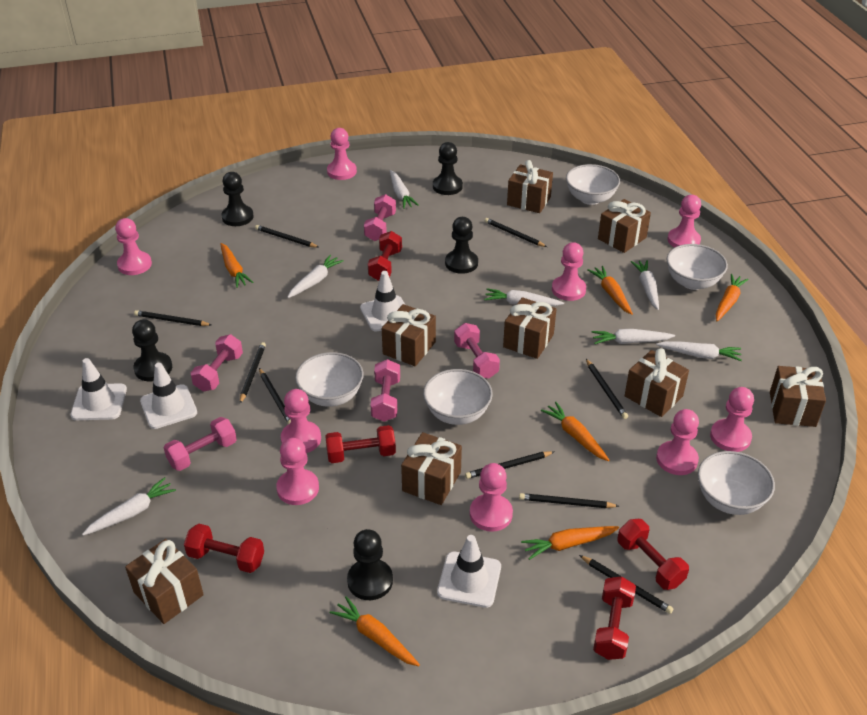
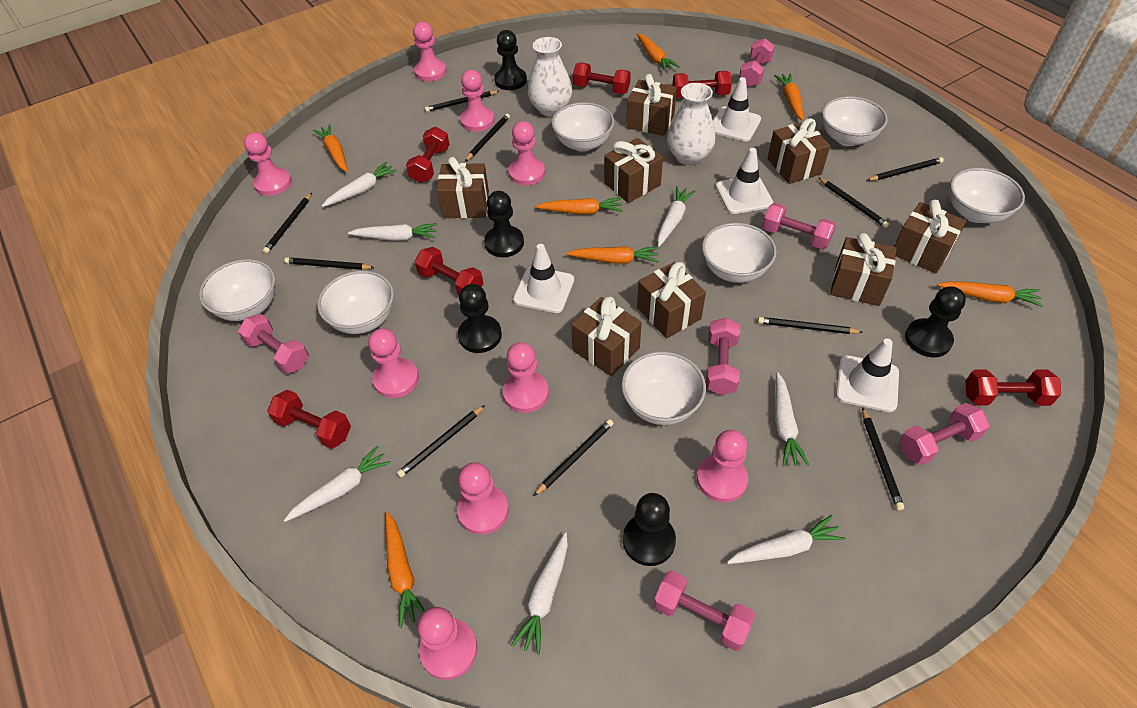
black pencil: [134,310,211,326] [240,342,266,404] [255,225,319,248] [259,368,291,424] [465,451,554,479] [485,218,547,247] [519,493,619,508] [579,555,674,614] [586,359,628,419] = 9 -> [263,193,312,254] [284,257,375,270] [397,405,485,478] [425,91,499,112] [465,113,510,161] [534,419,614,496] [758,317,863,334] [818,177,889,228] [862,407,904,510] [867,157,944,181] = 10
orange carrot: [220,243,254,288] [330,596,420,666] [521,526,619,560] [541,402,609,461] [587,266,633,315] [715,274,749,322] = 6 -> [313,124,347,172] [386,512,425,628] [535,198,623,215] [566,246,659,263] [637,33,680,72] [774,73,804,121] [937,281,1043,307] = 7
pink dumbbell: [163,417,237,471] [191,334,243,392] [364,194,396,241] [371,359,400,422] [454,323,500,379] = 5 -> [238,314,309,374] [654,570,755,651] [706,318,740,395] [739,38,775,87] [762,203,836,249] [899,403,989,465] = 6
red dumbbell: [184,524,264,573] [325,425,396,463] [368,231,402,281] [593,576,636,660] [617,519,689,590] = 5 -> [267,390,351,449] [406,127,450,183] [414,247,483,295] [573,62,631,94] [672,71,732,98] [965,369,1061,406] = 6
white bowl: [295,352,364,407] [423,369,493,425] [566,164,620,205] [667,244,728,290] [698,451,775,515] = 5 -> [199,259,275,321] [317,271,394,334] [552,102,614,152] [621,351,706,425] [702,223,777,283] [822,96,888,146] [950,168,1025,223] = 7
white vase: none = 0 -> [528,37,572,116] [667,83,716,165] = 2

